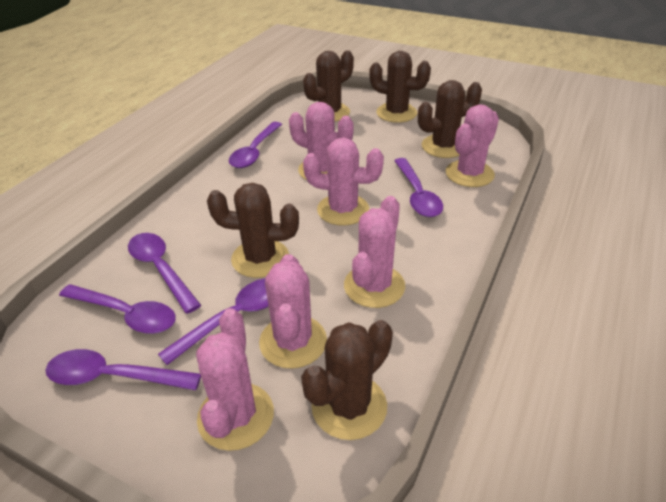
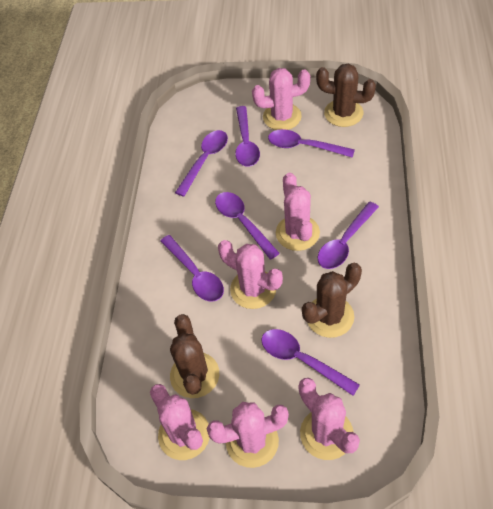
brown cactus: [207,183,299,278] [301,320,393,440] [303,50,354,122] [369,51,431,123] [418,80,482,158] = 5 -> [170,314,219,398] [302,263,362,338] [316,64,376,127] = 3
purple spoon: [46,349,201,390] [59,284,176,334] [128,233,201,314] [158,278,269,365] [229,122,282,168] [394,158,443,217] = 6 -> [160,235,224,302] [175,130,228,197] [215,192,280,260] [235,106,260,167] [262,329,360,396] [268,129,355,158] [318,202,379,269] = 7

